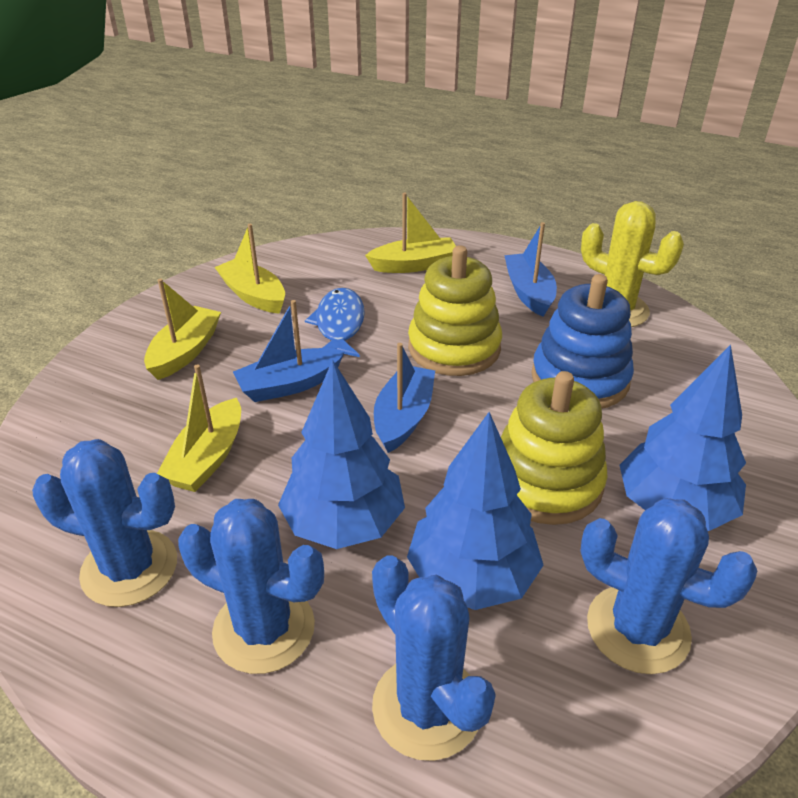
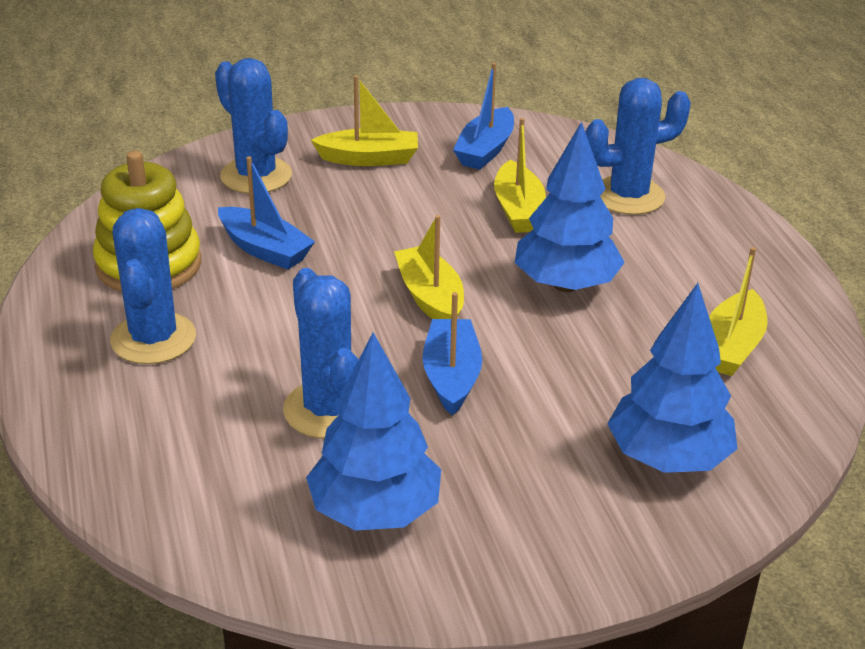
blue fish: [305,288,365,357] = 1 -> none = 0
blue stacking toy: [531,274,634,409] = 1 -> none = 0
yellow cactus: [581,201,684,327] = 1 -> none = 0
yellow stacking toy: [408,246,502,376] [501,371,607,525] = 2 -> [93,151,201,292] = 1

